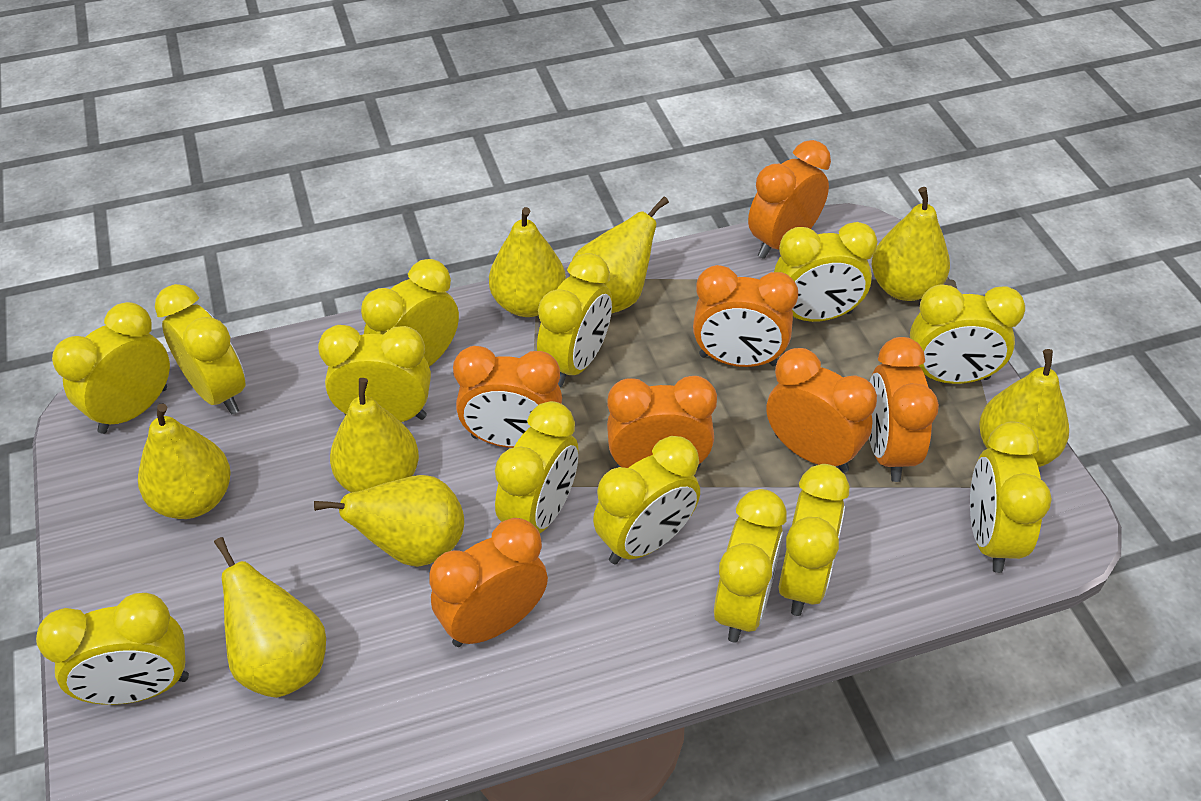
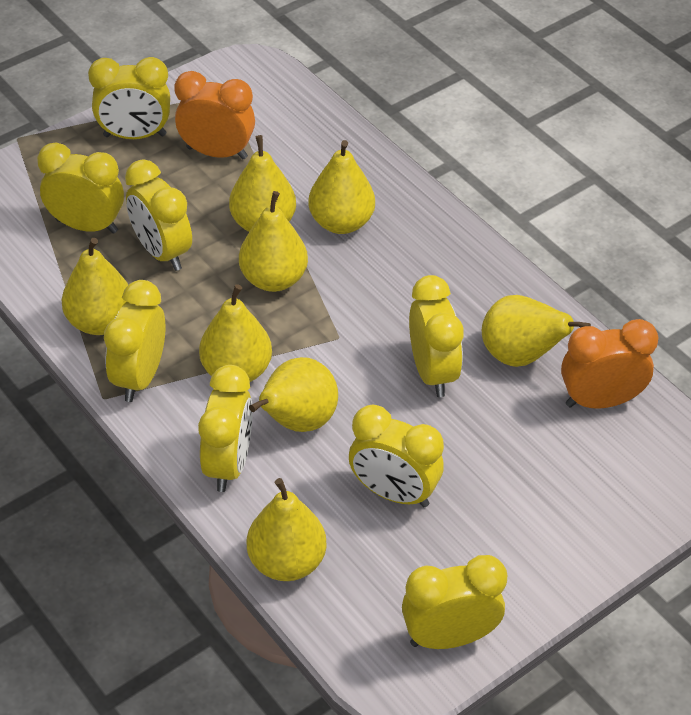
orange clock: [429,518,548,647] [453,346,562,448] [607,376,717,469] [693,265,798,367] [748,140,831,259] [766,348,877,473] [869,337,939,482] = 7 -> [174,71,255,159] [561,319,659,409] = 2
yellow clock: [36,593,189,705] [52,302,170,434] [155,284,246,414] [318,325,431,422] [361,259,459,367] [495,401,578,533] [537,253,612,387] [593,436,700,564] [714,489,787,643] [774,222,878,322] [779,464,849,616] [910,284,1025,384] [970,421,1052,573] = 13 -> [37,142,124,234] [88,57,170,139] [104,280,166,402] [125,159,192,271] [198,365,253,492] [349,404,444,507] [402,555,507,649] [409,275,464,397] = 8

